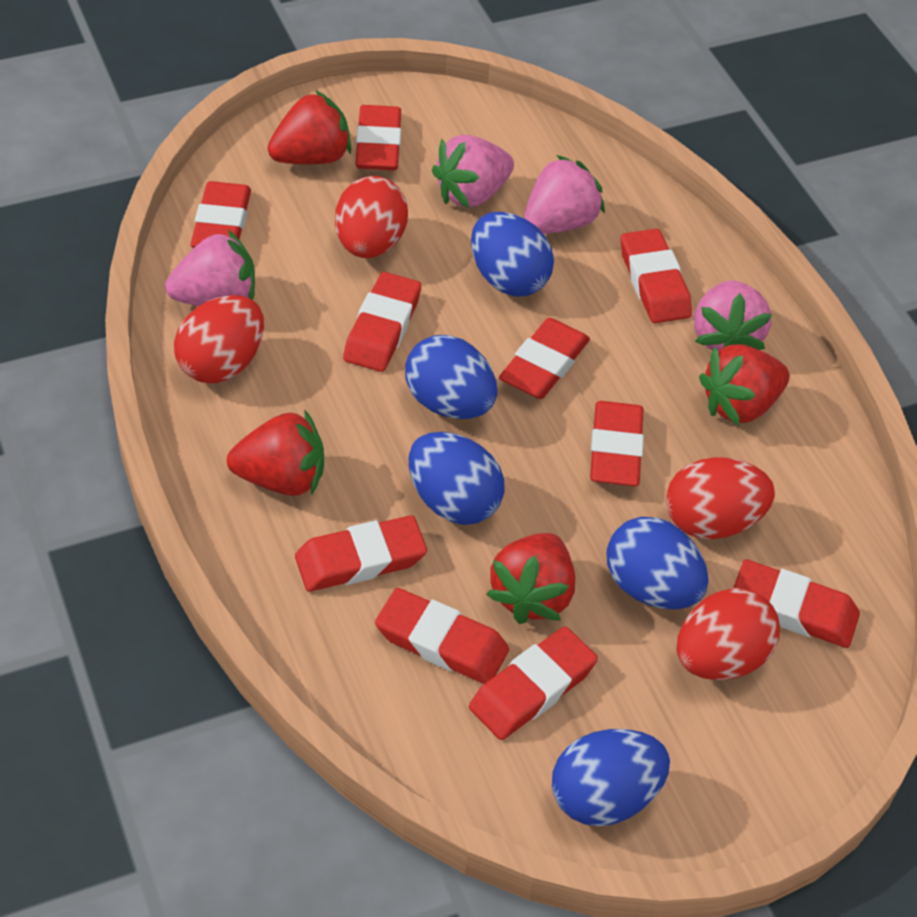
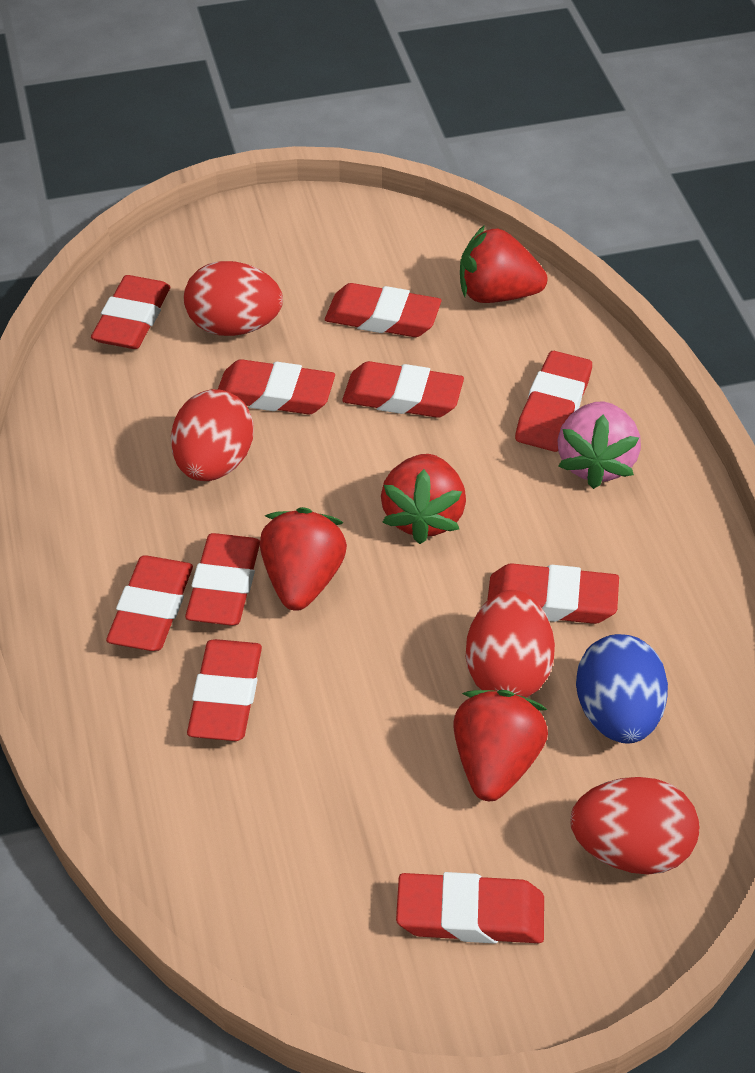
blue egg: [405,335,497,419] [409,432,504,525] [471,212,554,297] [552,729,670,826] [607,517,709,609] = 5 -> [576,634,668,744] = 1
pink strawberry: [165,230,255,306] [432,135,514,208] [524,155,605,234] [694,281,772,351] = 4 -> [558,402,641,489] = 1

